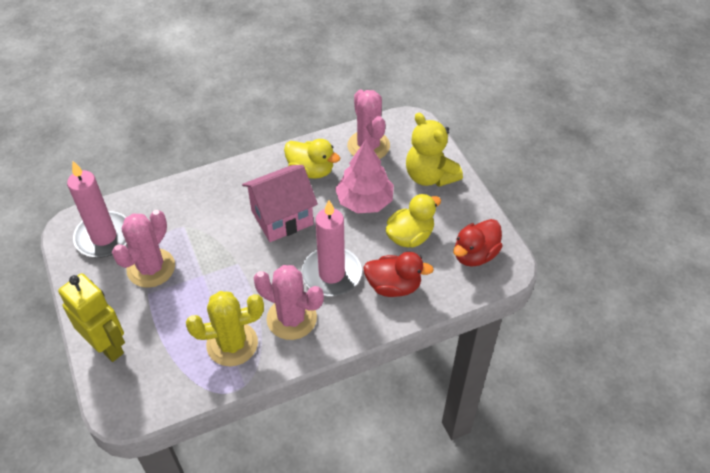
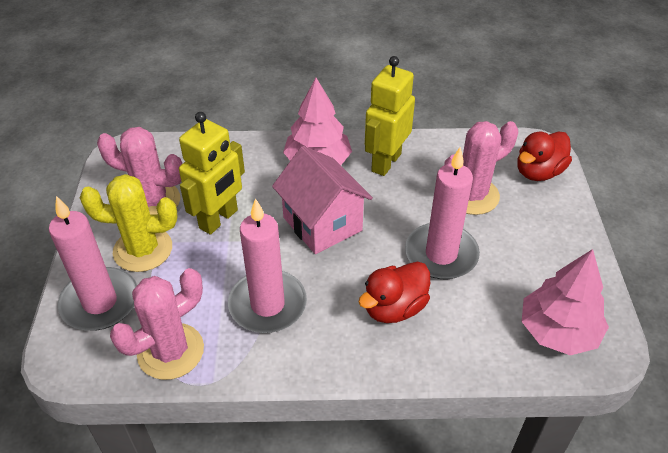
pink candle: [67,161,127,257] [302,200,362,296] = 2 -> [49,196,137,331] [228,198,307,333] [405,147,480,279] = 3
pink tree: [335,140,394,213] = 1 -> [283,78,352,165] [522,249,609,355] = 2
yellow duck: [284,139,340,179] [386,194,441,248] = 2 -> none = 0
yellow robot: [58,273,125,362] = 1 -> [179,112,245,235] [365,56,415,176] = 2
yellow teddy bear: [406,112,463,187] = 1 -> none = 0

